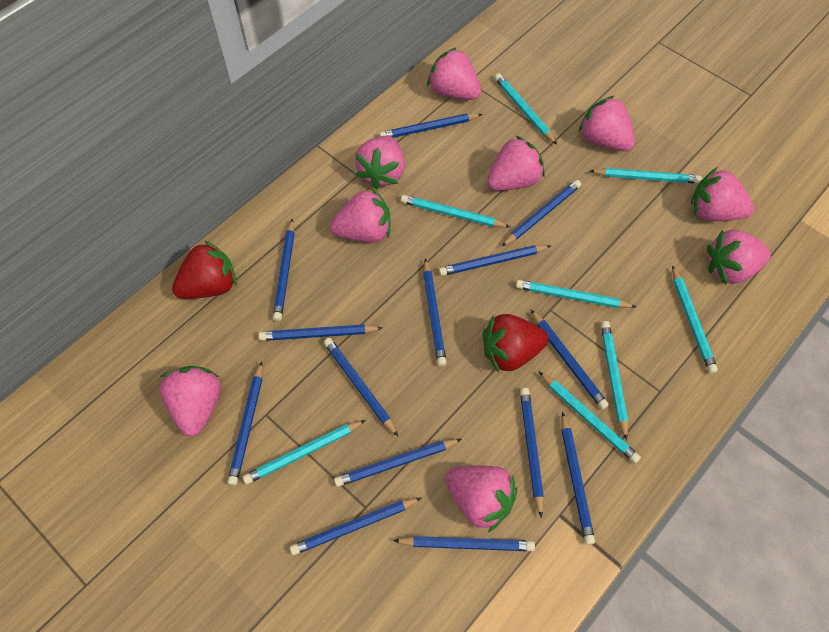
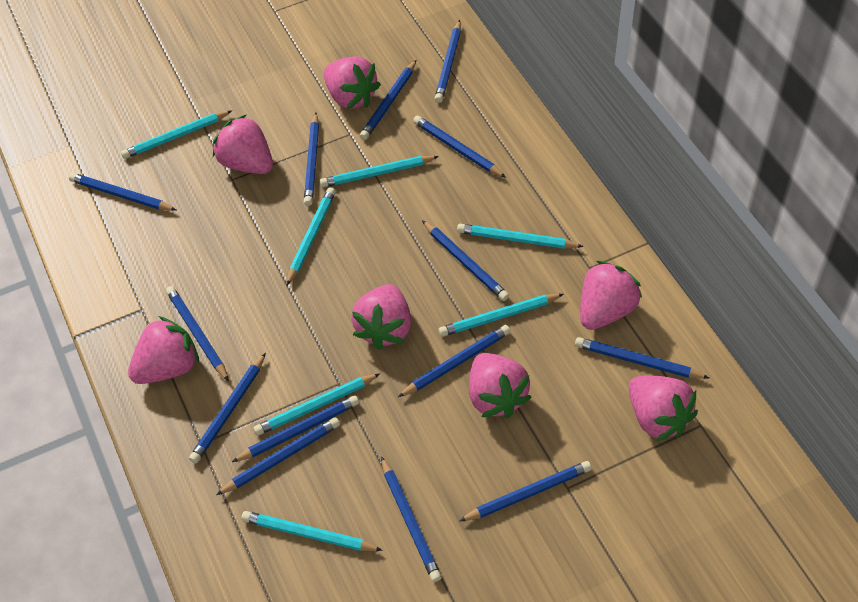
pink strawberry: [159,366,221,437] [330,188,390,242] [355,136,405,189] [427,47,481,100] [446,466,517,533] [487,135,545,191] [579,95,635,151] [691,168,754,221] [707,230,771,284] = 9 -> [128,316,199,384] [213,115,273,174] [324,56,381,109] [351,284,411,350] [469,353,532,418] [580,261,642,330] [629,375,698,441] = 7
red strawberry: [172,240,236,299] [483,314,549,373] = 2 -> none = 0
turquoise pencil: [242,420,366,484] [401,195,510,228] [494,73,557,144] [516,280,636,308] [538,371,641,464] [590,168,702,184] [601,321,628,440] [672,265,718,374] = 8 -> [121,111,232,159] [241,511,383,551] [253,373,380,436] [286,187,336,286] [320,156,439,188] [439,294,564,337] [457,224,584,249] = 7

